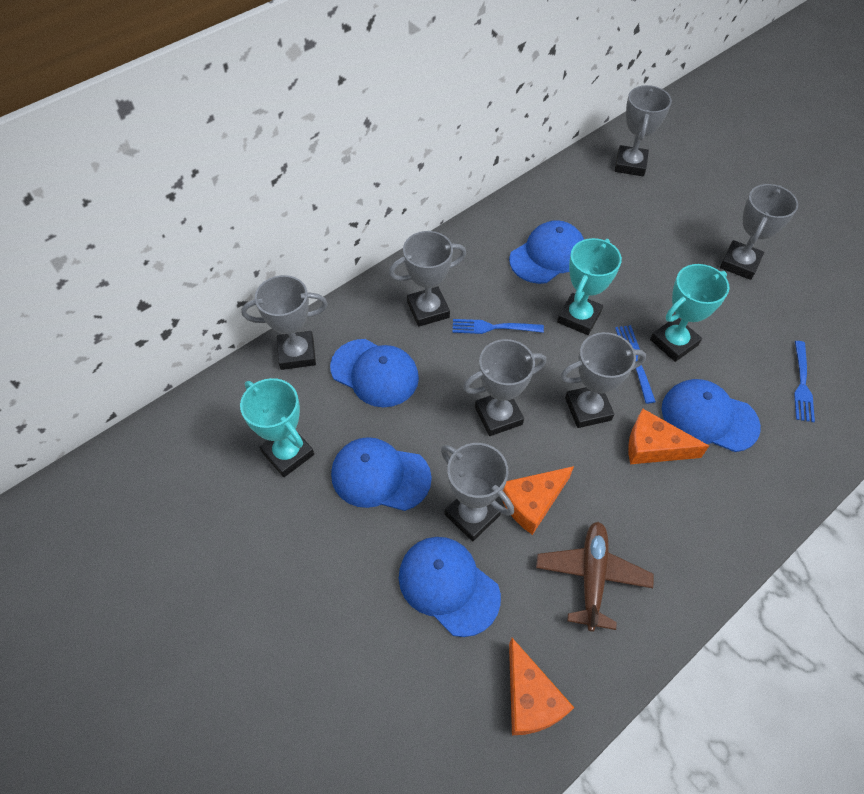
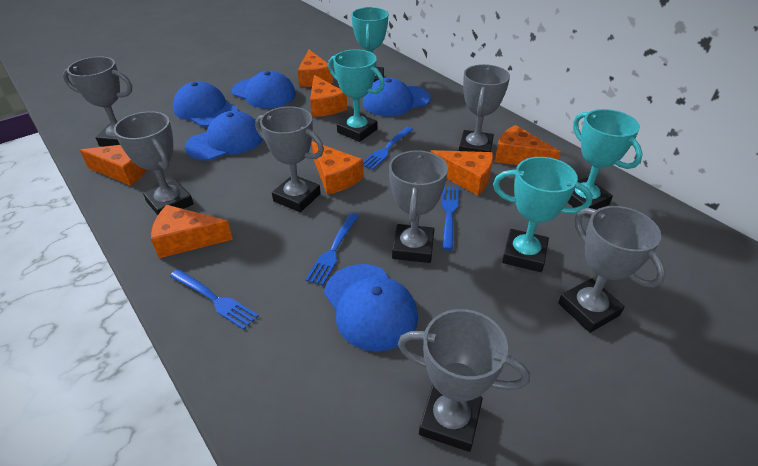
blue fork: [452,319,544,334] [615,325,656,404] [794,341,815,422] = 3 -> [170,269,258,330] [305,213,359,286] [363,127,413,170] [441,186,459,250] = 4
brown plane: [536,522,654,632] = 1 -> none = 0
orange cheese: [502,466,574,535] [509,638,574,735] [628,409,709,464] = 3 -> [80,145,147,186] [151,205,233,258] [297,50,333,87] [310,75,347,117] [312,141,364,195] [430,150,493,195] [495,125,561,165] = 7
turquoise trophy: [240,378,314,477] [557,238,622,335] [650,264,730,362] = 3 -> [328,49,385,142] [351,7,388,82] [493,157,593,272] [568,109,643,215] = 4

